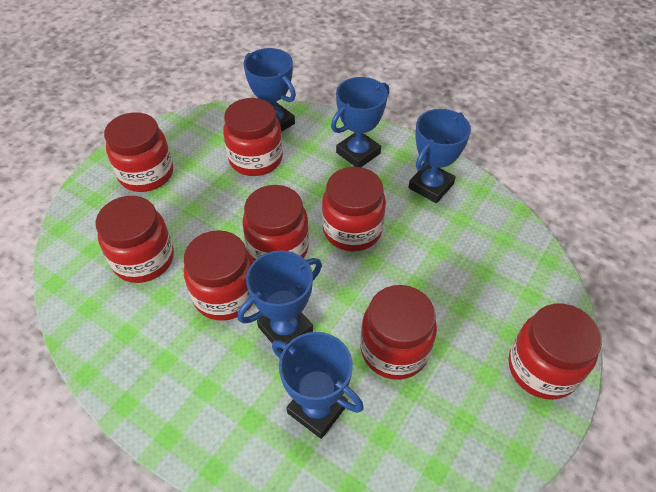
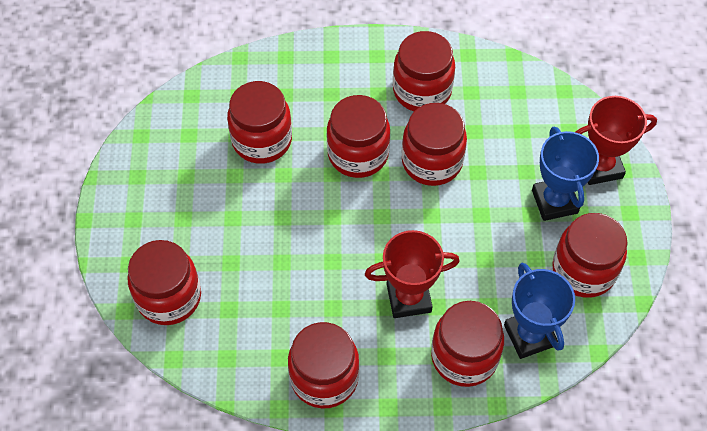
blue trophy: [238,250,322,351] [243,48,296,132] [272,332,364,439] [331,77,389,167] [408,109,471,203] = 5 -> [504,263,575,359] [532,127,599,221] = 2
red trophy: none = 0 -> [365,230,460,318] [576,96,657,185] = 2

